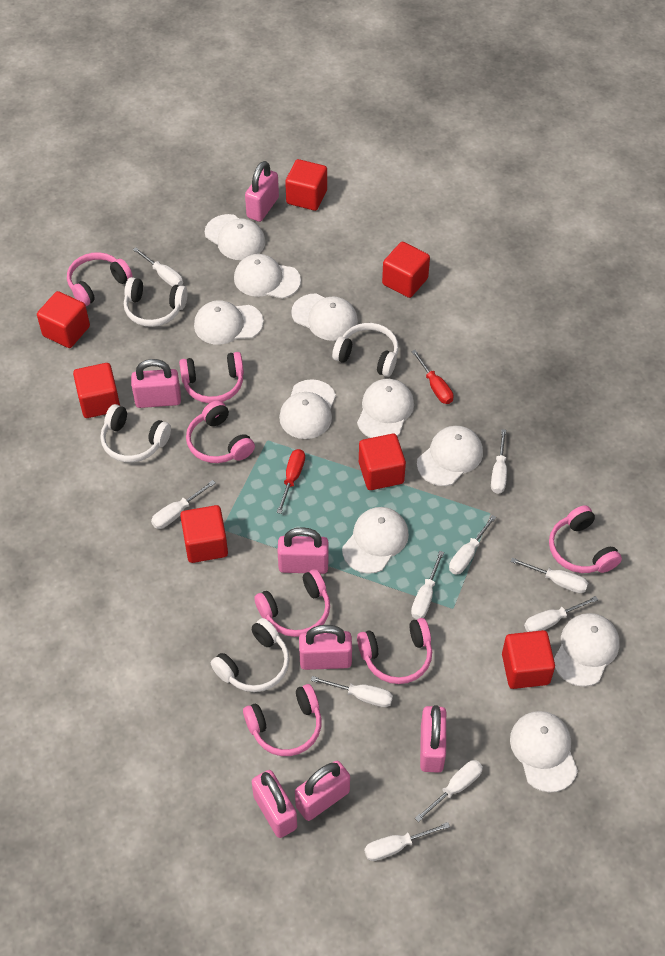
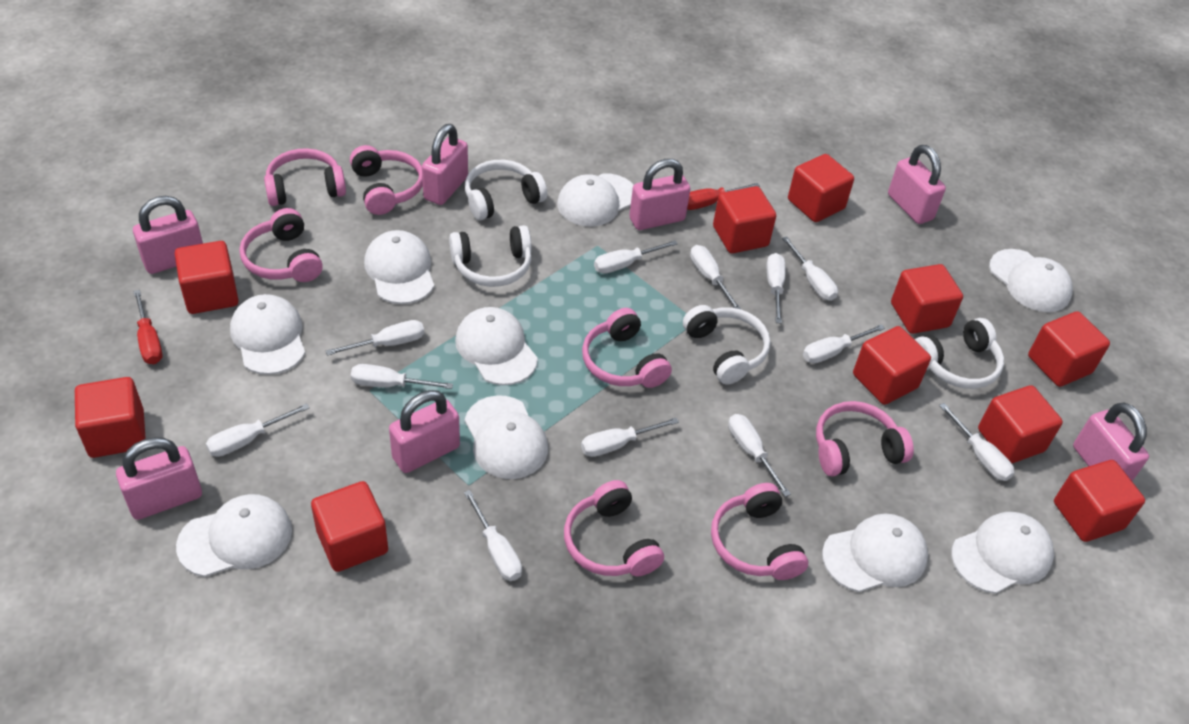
red cube: [37,291,90,348] [73,363,120,418] [180,505,228,563] [285,159,327,211] [359,434,406,490] [382,242,430,298] [502,630,555,689] = 7 -> [75,377,146,458] [175,241,239,314] [311,481,388,572] [713,186,776,253] [788,154,854,222] [853,326,931,405] [891,264,963,334] [978,385,1063,463] [1028,311,1110,387] [1054,460,1145,542] = 10
white cap: [194,300,263,345] [205,214,265,260] [234,254,301,299] [279,379,336,439] [291,293,358,341] [342,507,409,574] [357,379,414,438] [417,426,483,486] [510,711,578,793] [554,613,620,687] = 10 -> [176,494,292,577] [230,294,305,375] [364,230,434,304] [455,307,538,385] [465,395,548,479] [557,173,634,226] [822,514,928,592] [951,512,1054,594] [989,249,1073,312] = 9
white screwdriver: [133,248,183,287] [151,480,216,529] [311,676,393,707] [364,822,450,861] [411,551,444,619] [415,760,483,822] [449,515,496,575] [491,429,507,494] [510,558,588,593] [524,596,598,632] = 10 -> [206,403,310,457] [326,320,424,356] [351,364,453,389] [464,490,522,581] [581,418,679,457] [594,240,678,274] [690,245,742,310] [728,414,791,497] [766,253,786,324] [782,236,838,301] [803,324,885,364] [939,403,1015,481] = 12

